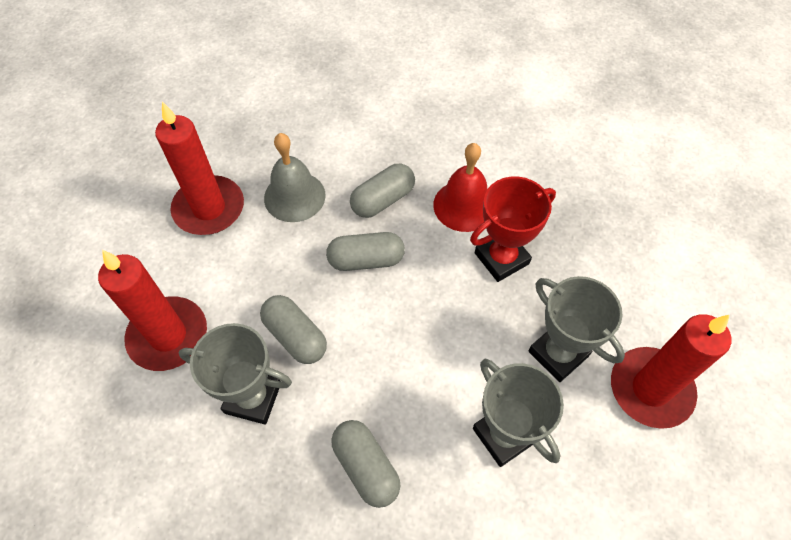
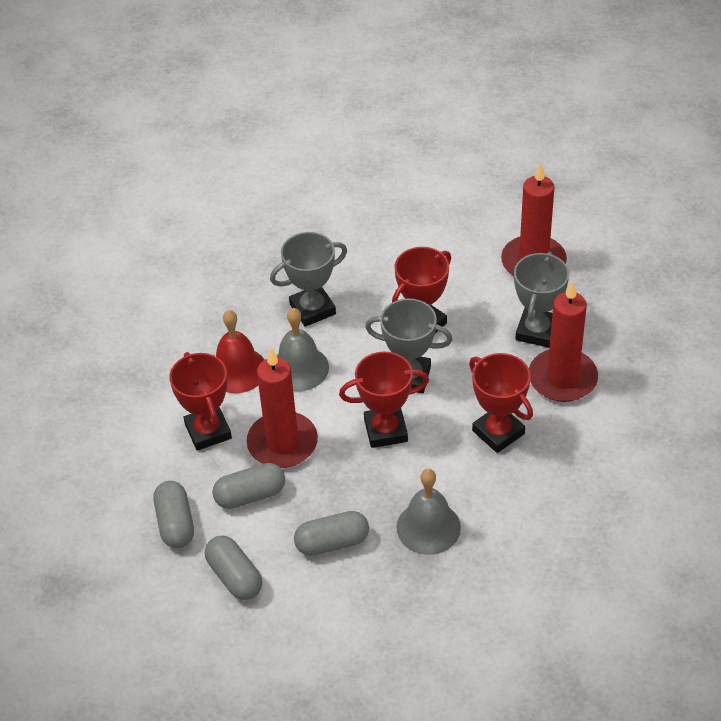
grey bell: [264,133,326,222] = 1 -> [277,308,329,391] [397,469,461,555] = 2
red trophy: [470,177,556,282] = 1 -> [169,352,232,451] [339,352,429,448] [392,247,451,333] [469,353,533,453] = 4

